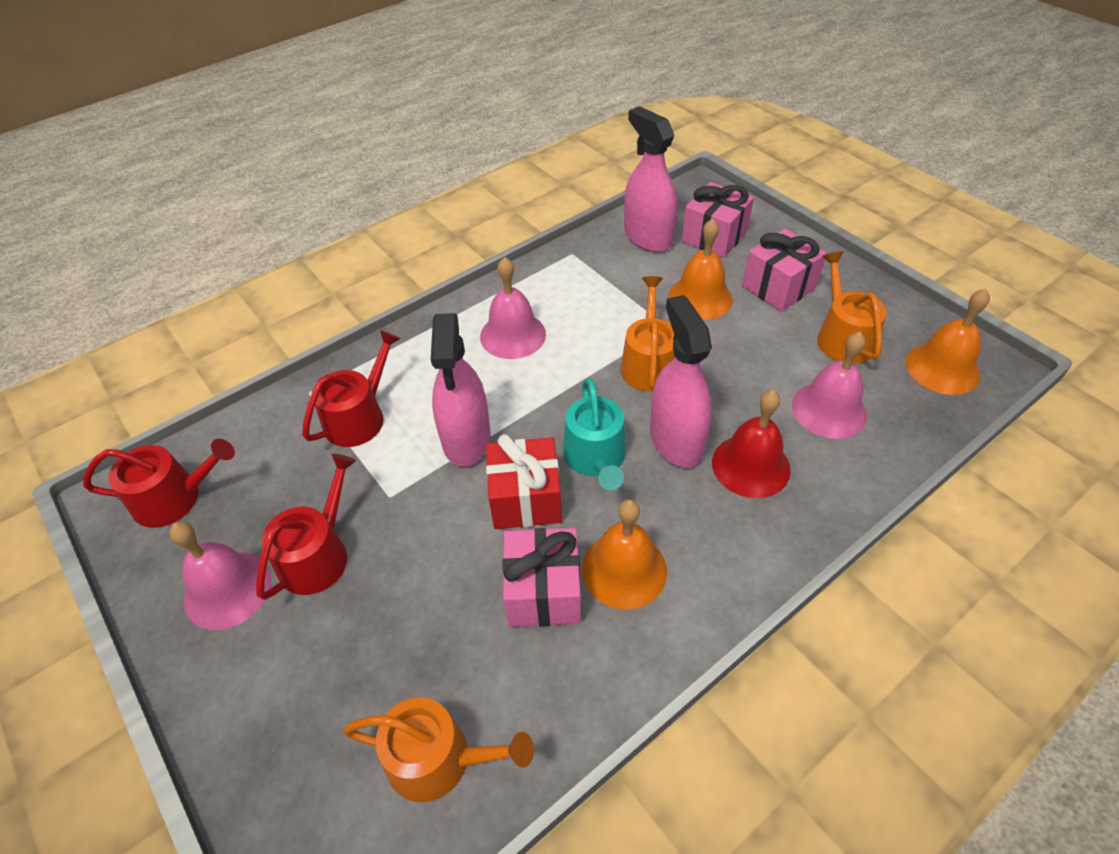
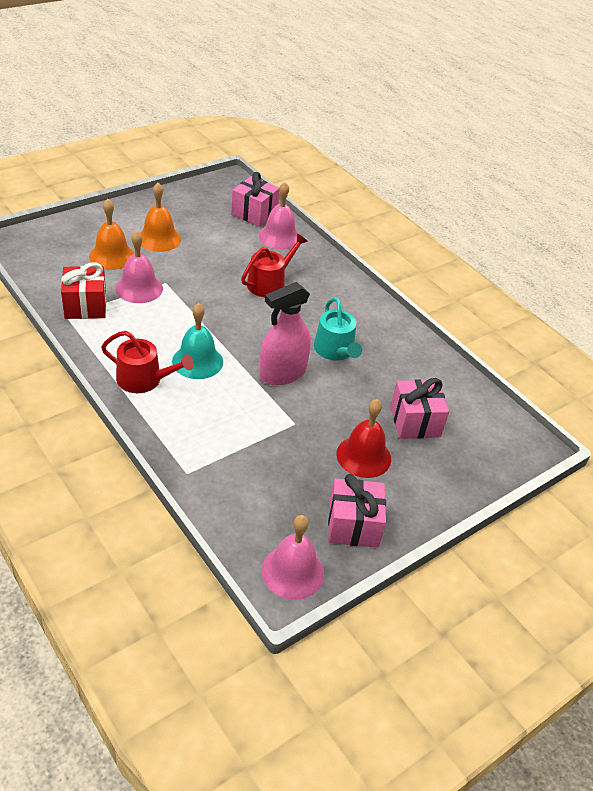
orange bell: [582,499,667,609] [668,219,733,320] [906,289,990,395] = 3 -> [89,199,134,270] [140,183,181,252] = 2
orange watering can: [343,697,534,802] [620,276,675,392] [817,251,887,364] = 3 -> none = 0
pink spray bottle: [431,313,491,467] [624,106,677,252] [650,295,712,468] = 3 -> [260,282,311,385] = 1
red watering can: [83,439,235,528] [256,454,356,600] [302,330,401,447] = 3 -> [101,331,194,393] [241,233,308,297] = 2
turquoise bell: none = 0 -> [172,303,223,379] = 1

